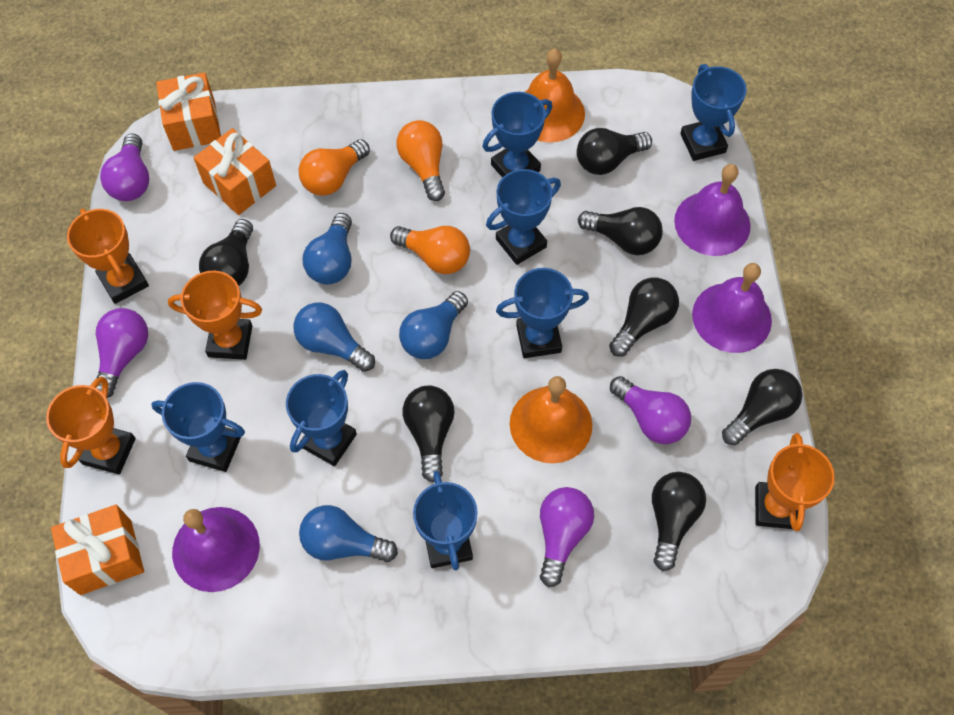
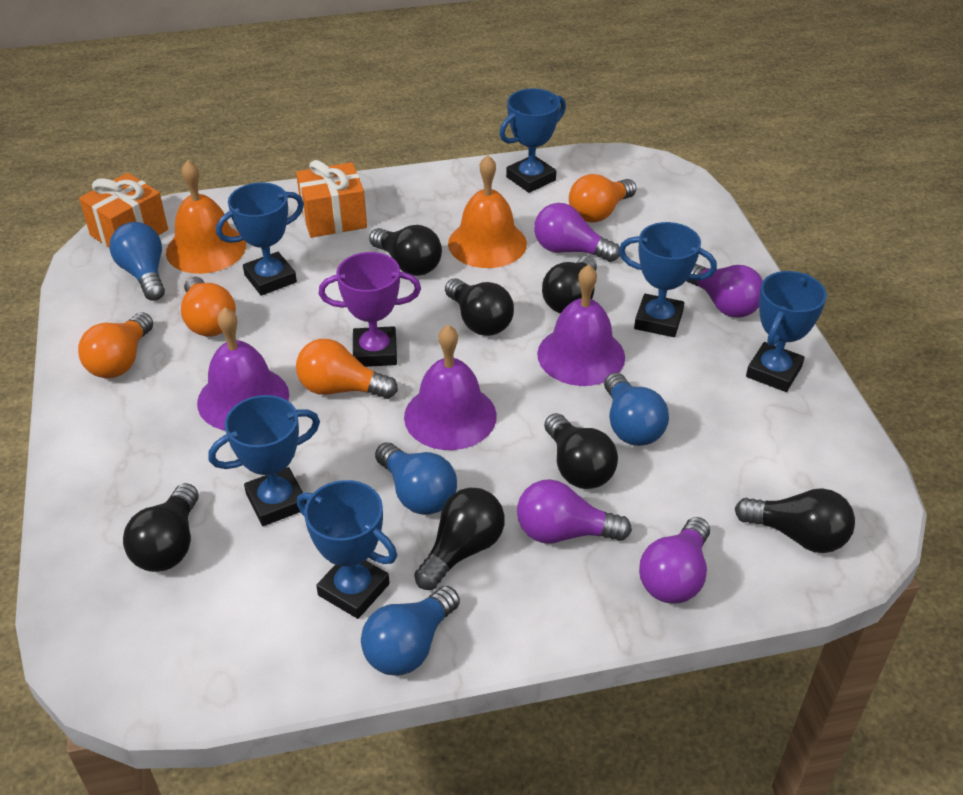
blue trophy: [151,382,245,472] [286,370,357,466] [413,471,478,571] [482,92,553,178] [486,169,561,265] [496,268,589,358] [680,64,747,161] = 7 -> [208,395,320,526] [216,182,304,296] [297,480,397,619] [499,88,566,193] [619,222,717,337] [746,271,827,392] = 6
orange gift: [51,505,144,595] [156,72,221,151] [193,128,276,215] = 3 -> [79,173,168,248] [296,160,367,238] = 2
orange light bulb: [299,139,370,196] [390,226,470,274] [396,120,445,201] = 3 -> [78,313,153,378] [181,277,236,337] [296,339,398,399] [569,174,637,223] = 4
orange trophy: [46,376,136,474] [67,208,149,304] [168,271,262,360] [755,433,835,531] = 4 -> none = 0
purple trophy: none = 0 -> [319,252,421,367] = 1

